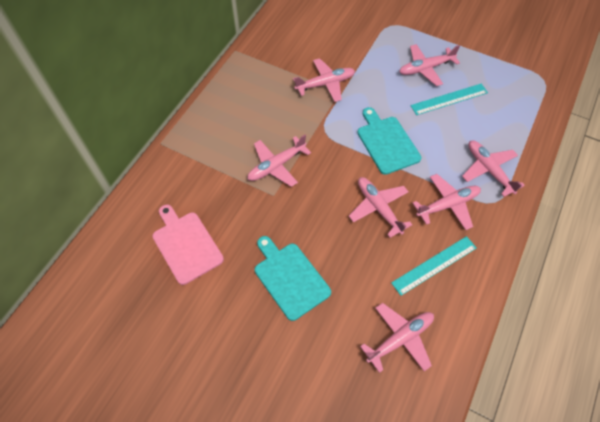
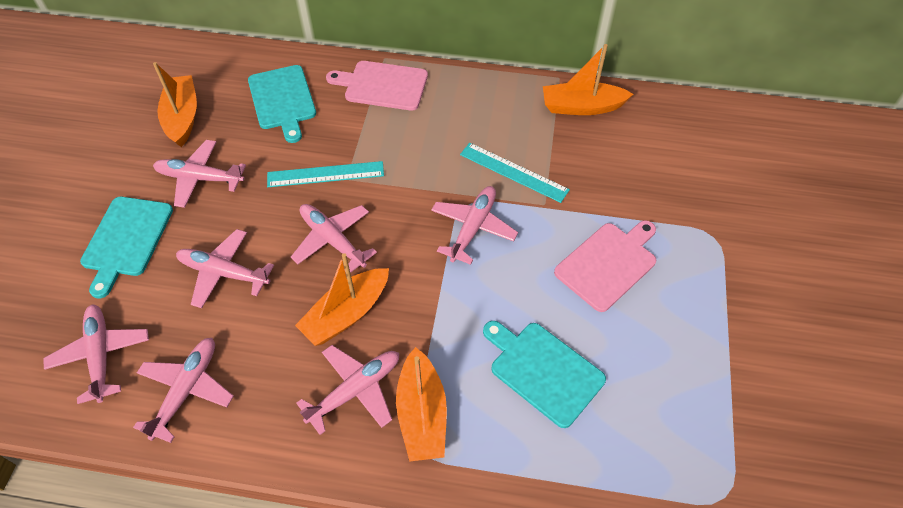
orange boat: none = 0 -> [153,62,197,147] [295,253,389,346] [396,347,447,462] [543,44,633,115] = 4
pink cutting board: [152,205,224,285] = 1 -> [326,61,428,111] [554,220,656,312] = 2
turquoise cutting board: [255,236,331,321] [357,107,421,175] = 2 -> [80,197,173,298] [248,65,316,143] [483,321,606,428] = 3

